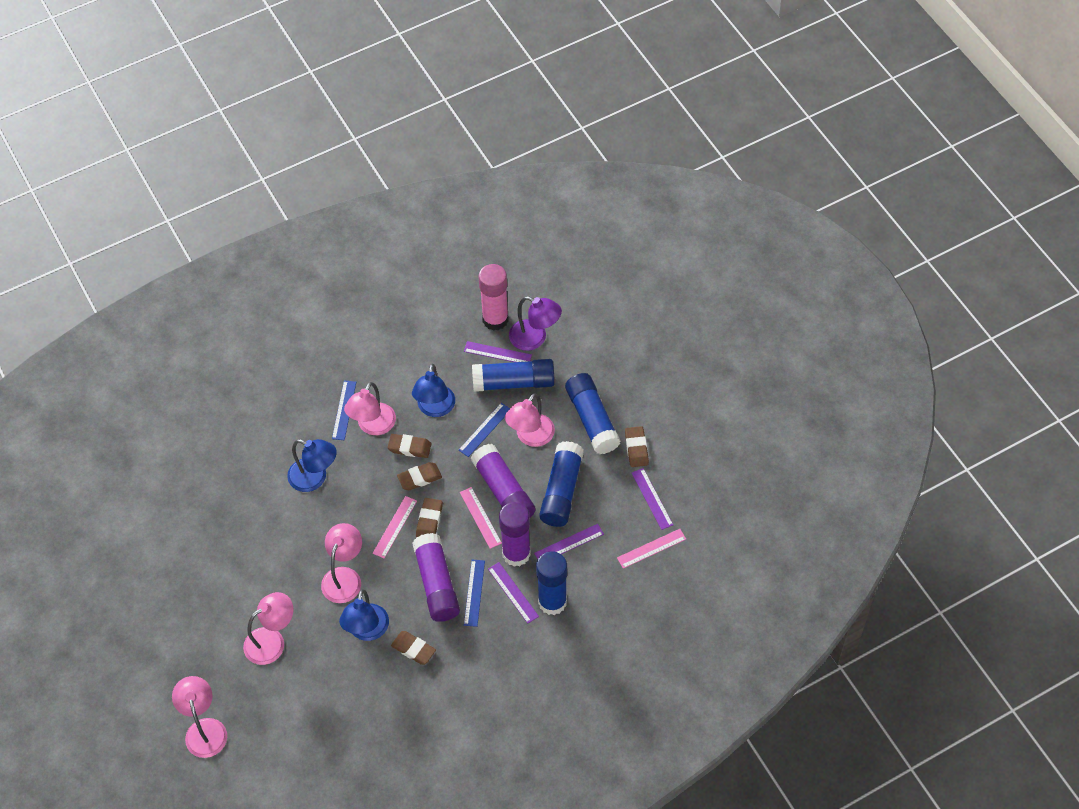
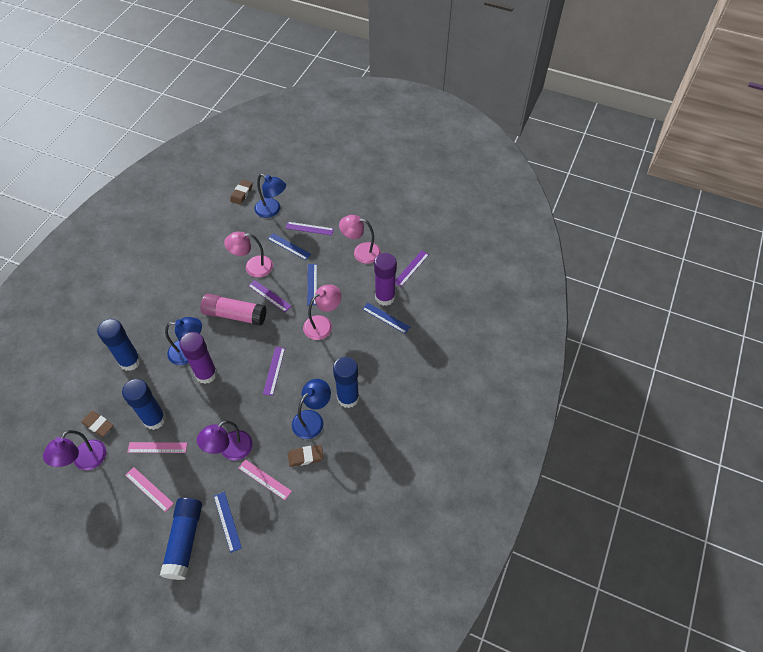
blue ruler: [332,380,356,440] [459,403,510,457] [464,560,485,627] = 3 -> [214,492,242,553] [268,233,311,260] [307,264,317,305] [362,303,410,334] = 4
brown eraser: [388,434,431,458] [391,631,436,665] [397,462,442,490] [416,498,443,538] [625,426,649,467] = 5 -> [81,411,114,437] [230,180,253,205] [288,445,324,467] = 3
pink lamp: [172,676,227,758] [243,592,294,665] [321,523,362,603] [344,382,396,435] [505,393,555,447] = 5 -> [224,232,273,278] [303,285,342,340] [339,215,381,264] = 3
purple glue stick: [412,533,460,622] [471,444,536,517] [499,502,531,567] = 3 -> [179,332,217,384] [374,253,397,306] = 2
purple lamp: [509,296,562,351] = 1 -> [43,430,106,470] [197,420,253,461] = 2

